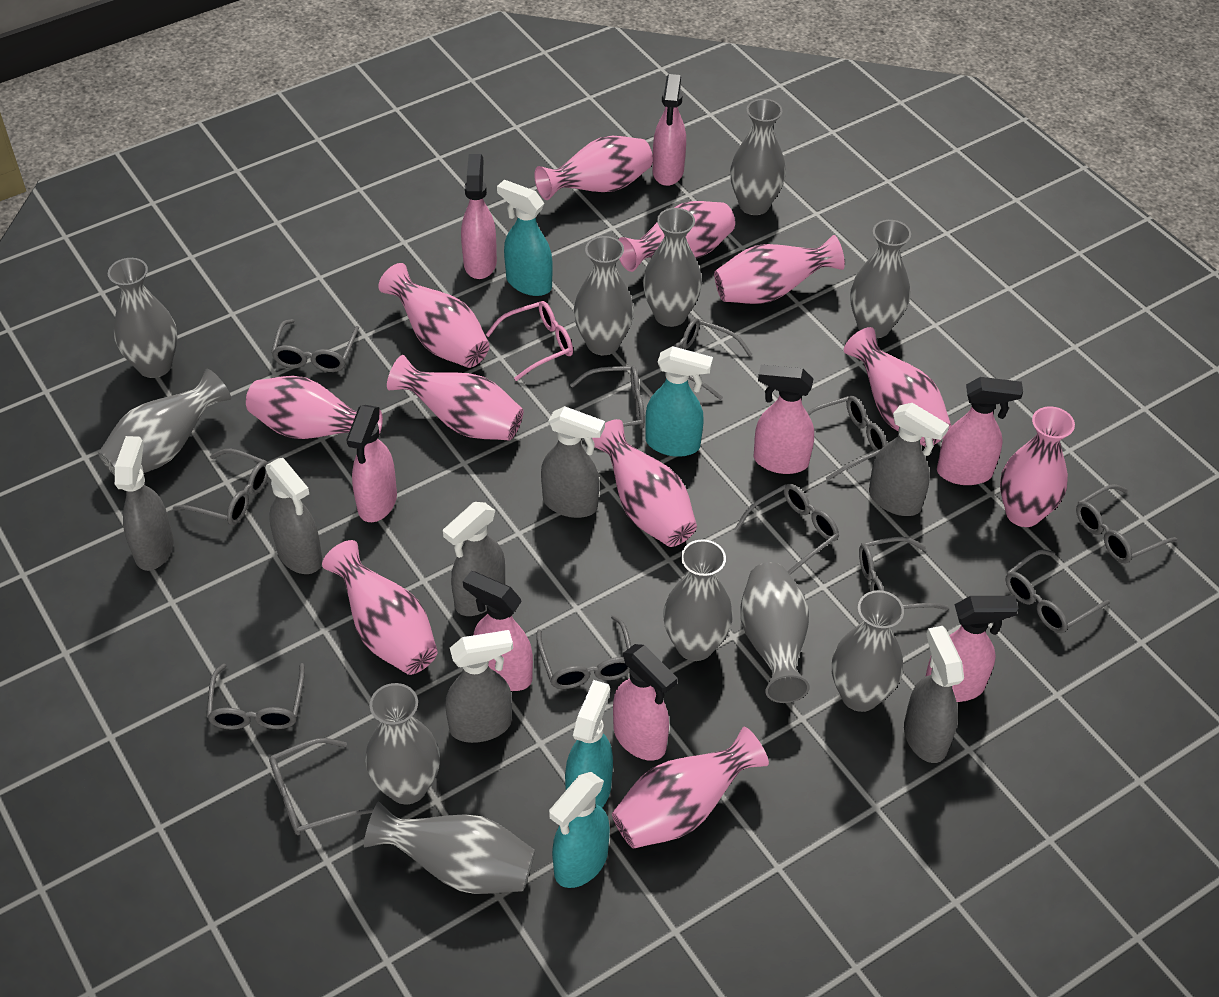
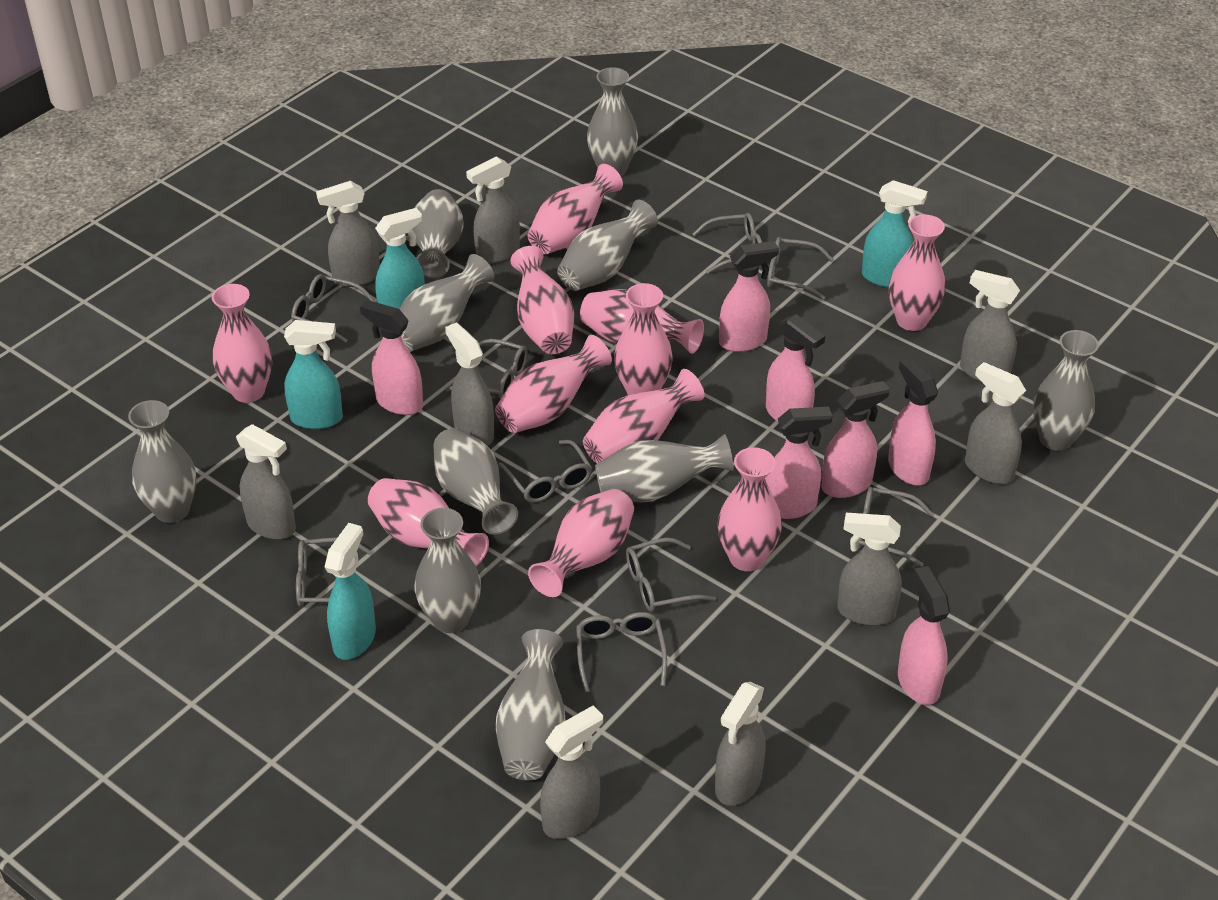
grey glasses: [173,449,268,525] [207,663,305,730] [269,738,373,835] [271,319,359,372] [536,615,631,689] [570,366,645,429] [674,318,752,400] [735,484,839,575] [807,396,887,481] [859,537,949,610] [1005,549,1110,633] [1076,484,1177,563] = 12 -> [291,274,376,343] [296,537,371,607] [445,339,528,399] [498,440,592,503] [576,612,667,692] [626,538,716,612] [693,213,762,274] [767,237,834,300] [857,487,933,567] = 9
grey spray bottle: [115,436,174,571] [265,458,322,574] [443,502,505,616] [445,630,513,743] [541,406,605,518] [869,403,949,516] [904,626,964,763] = 7 -> [236,424,296,540] [316,181,380,287] [445,322,494,446] [466,156,520,263] [540,705,603,839] [715,682,766,806] [837,513,902,626] [960,270,1020,382] [965,362,1026,484] = 9
grey vase: [98,369,231,476] [108,258,177,378] [364,801,535,894] [365,683,440,804] [574,236,634,355] [643,208,702,327] [663,539,733,661] [730,99,786,215] [740,562,810,703] [832,590,904,712] [850,220,911,338] = 11 -> [128,400,197,523] [400,254,494,352] [412,189,464,278] [414,508,481,633] [433,428,518,535] [496,629,565,781] [557,200,658,291] [587,67,638,176] [595,434,734,502] [1033,330,1099,451] = 10
pink glasses: [486,301,573,381] = 1 -> none = 0
pink spray bottle: [346,405,397,522] [461,154,497,279] [463,571,533,691] [613,644,678,761] [653,74,686,186] [754,365,814,474] [925,596,1019,702] [937,377,1023,485] = 8 -> [360,300,423,415] [719,241,779,352] [765,407,832,519] [766,314,825,423] [821,381,890,498] [888,358,938,485] [898,566,950,705] = 7

